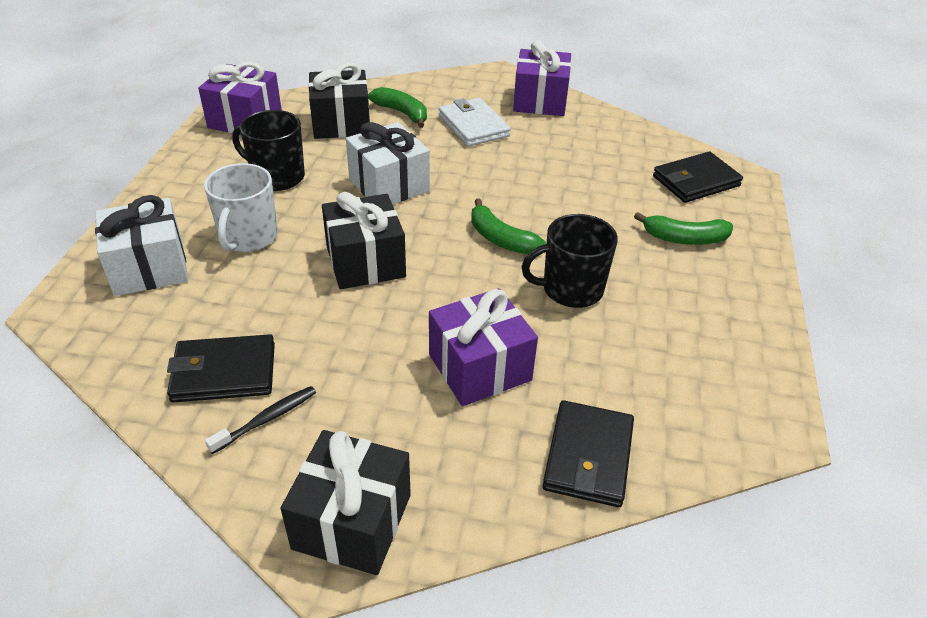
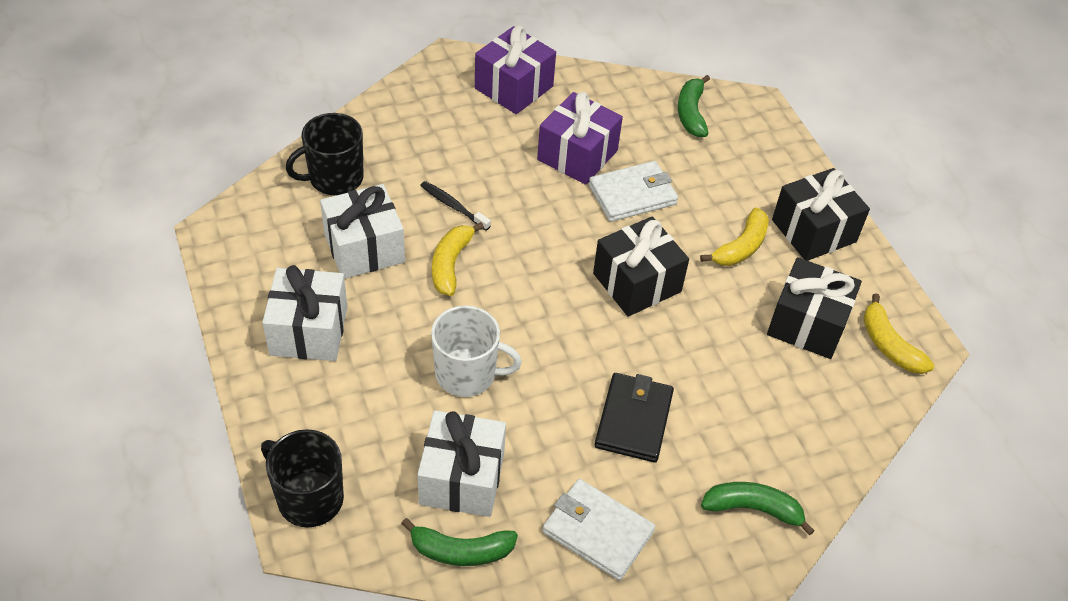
black wallet: [167,334,275,403] [543,400,634,507] [653,152,743,203] = 3 -> [595,373,674,463] = 1
purple gift: [198,62,282,135] [429,288,538,406] [513,40,571,116] = 3 -> [475,26,556,114] [537,92,623,185] = 2
white gift: [95,195,188,296] [346,122,430,204] = 2 -> [262,265,347,361] [320,184,405,279] [417,410,506,517] = 3
white wallet: [439,98,511,147] = 1 -> [542,479,655,580] [589,161,678,222] = 2
yellow banana: none = 0 -> [432,222,484,296] [700,207,769,266] [864,293,934,374] = 3

